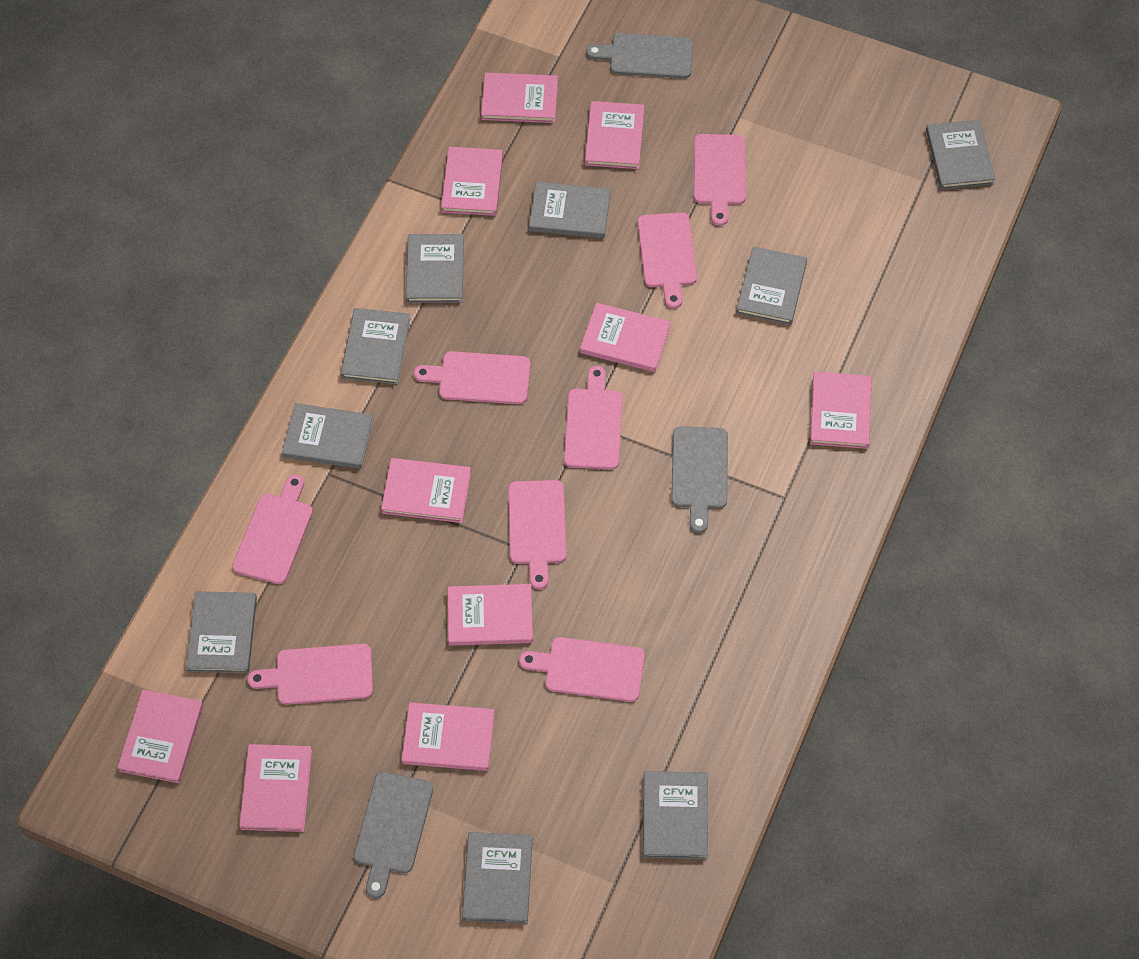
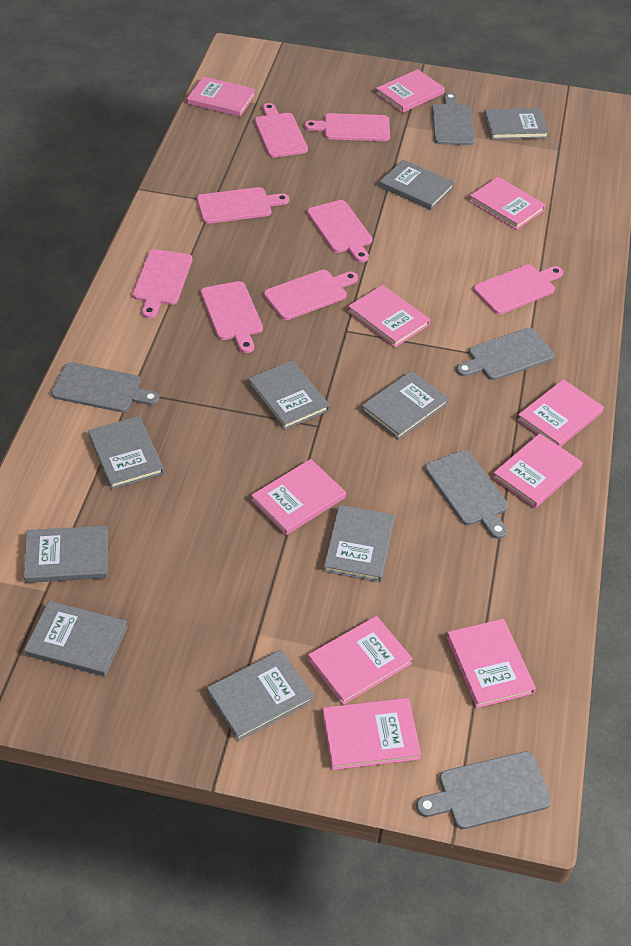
grey cutting board: [354,772,433,898] [586,33,693,78] [671,426,728,533] = 3 -> [51,362,160,412] [416,751,552,829] [425,450,508,539] [432,93,475,145] [456,328,555,380] = 5

